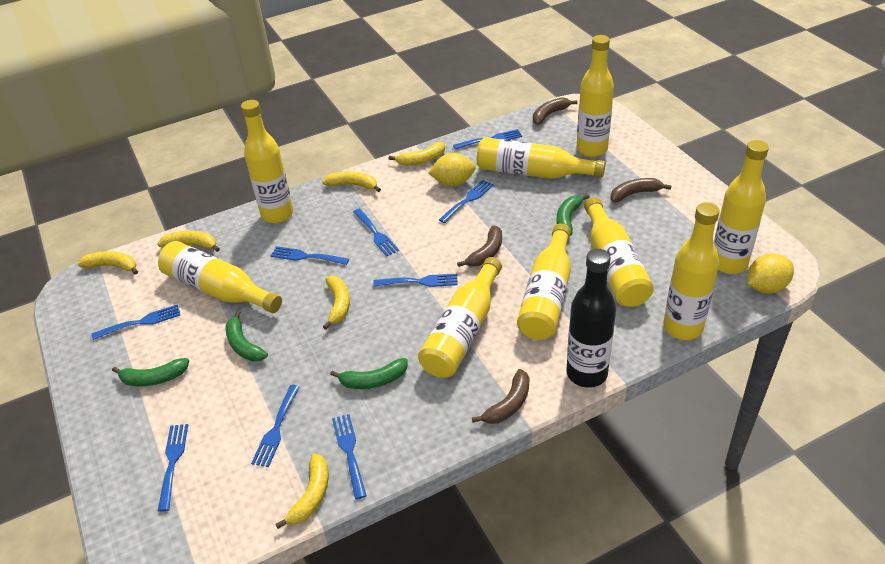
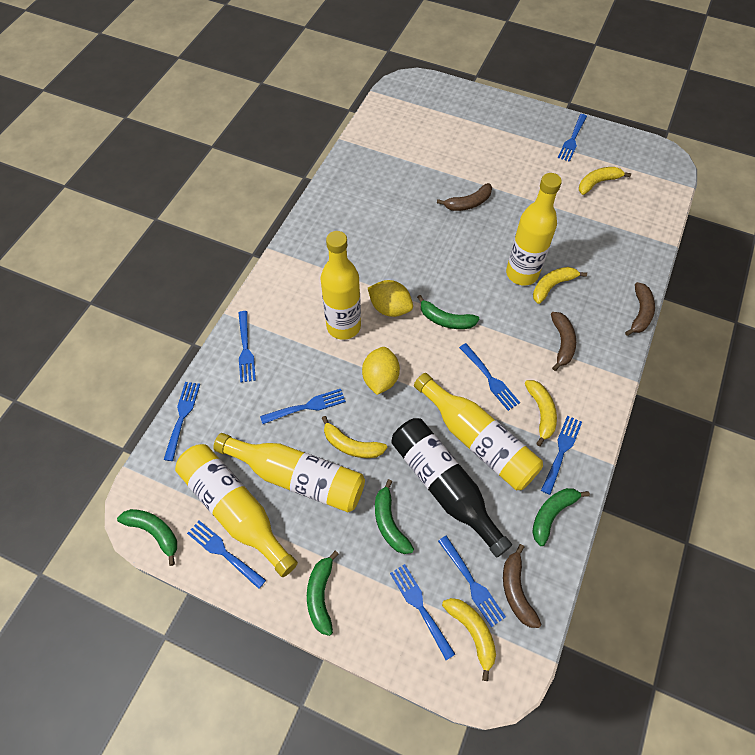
green banana: [112,358,189,386] [226,311,268,362] [330,358,408,389] [556,194,590,236] = 4 -> [117,509,177,566] [307,551,339,636] [375,479,414,554] [417,295,479,329] [532,488,590,546] = 5
yellow banana: [77,251,138,275] [157,231,220,252] [276,454,328,529] [322,171,381,192] [323,276,350,329] [389,142,445,166] = 6 -> [322,416,387,458] [442,598,496,681] [525,380,557,446] [533,267,587,304] [579,167,631,195] = 5
yellow bottle: [158,241,282,313] [241,100,293,223] [418,257,502,378] [477,137,606,179] [517,223,571,340] [577,35,614,157] [584,197,654,307] [663,202,720,340] [714,140,769,274] = 9 -> [175,444,298,577] [213,433,365,512] [321,231,361,340] [414,373,543,490] [506,173,562,286] = 5

